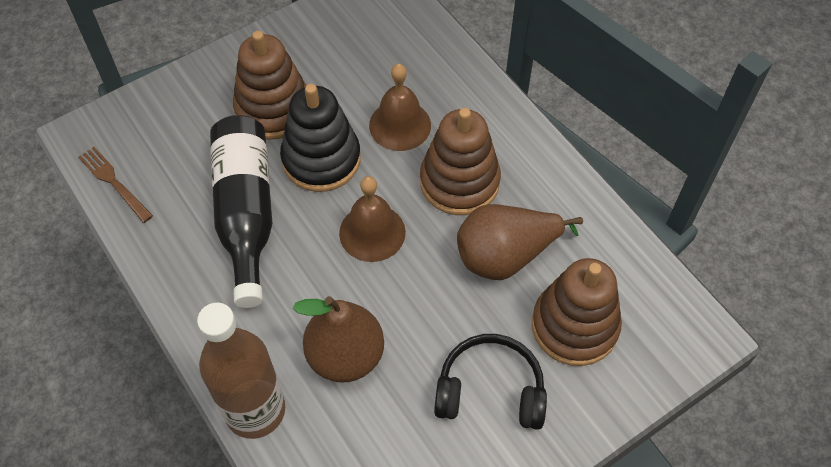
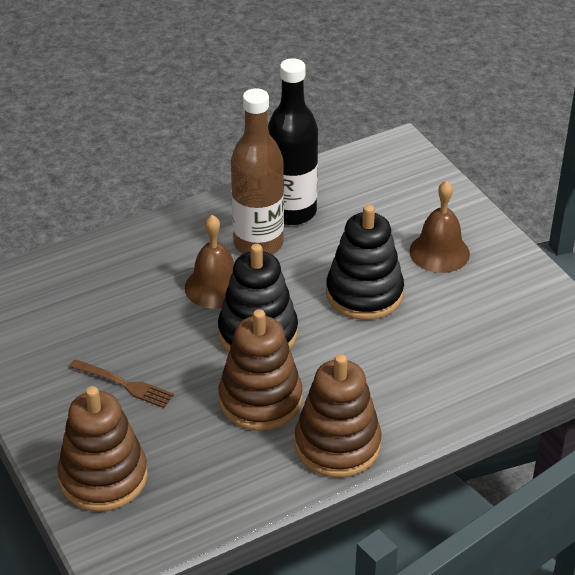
black headphones: [434,334,547,430] = 1 -> none = 0
black stacking toy: [280,84,361,192] = 1 -> [218,244,298,352] [326,205,404,320] = 2
brown pear: [293,296,384,383] [457,204,583,280] = 2 -> none = 0

